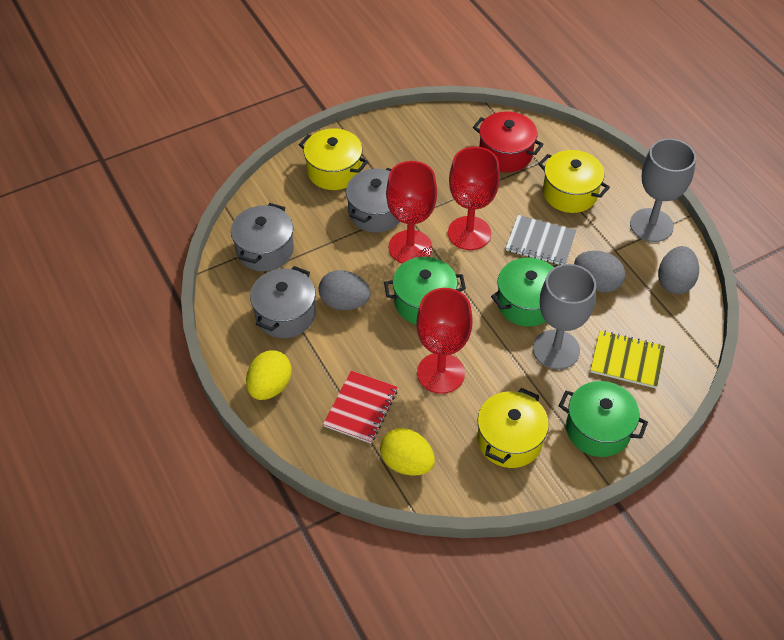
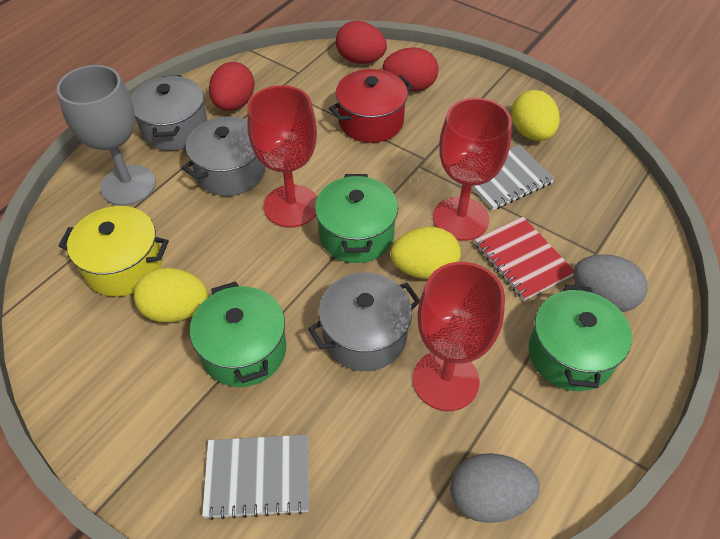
grey egg: [319,270,371,310] [574,251,625,293] [658,246,699,294] = 3 -> [450,453,540,523] [573,254,647,312] = 2
grey goblet: [533,264,596,370] [630,138,696,242] = 2 -> [57,65,156,206] = 1
grey notebook: [506,215,577,265] = 1 -> [202,435,309,520] [472,145,554,210] = 2
red egg: none = 0 -> [209,62,255,111] [336,21,387,64] [382,47,439,91] = 3
yellow egg: [246,350,292,400] [380,428,435,476] = 2 -> [134,268,208,322] [391,227,461,279] [511,90,560,141] = 3
yellow notebook: [590,331,665,388] = 1 -> none = 0
yellow pot: [299,128,368,190] [477,388,549,468] [538,150,610,213] = 3 -> [59,206,169,297] = 1

